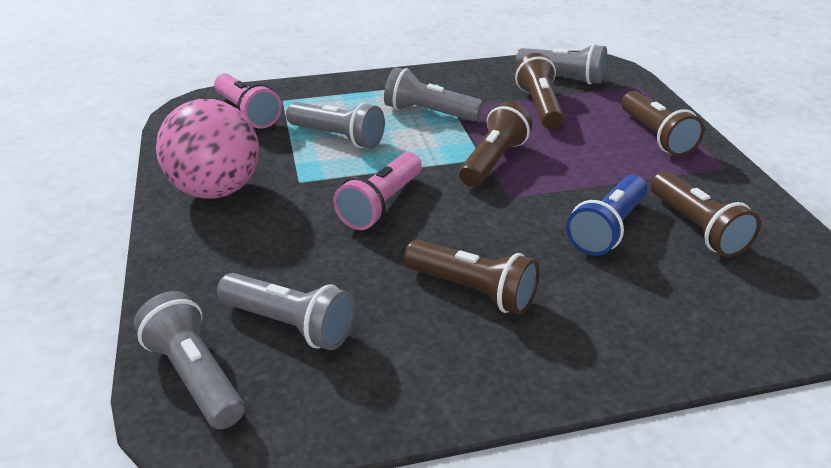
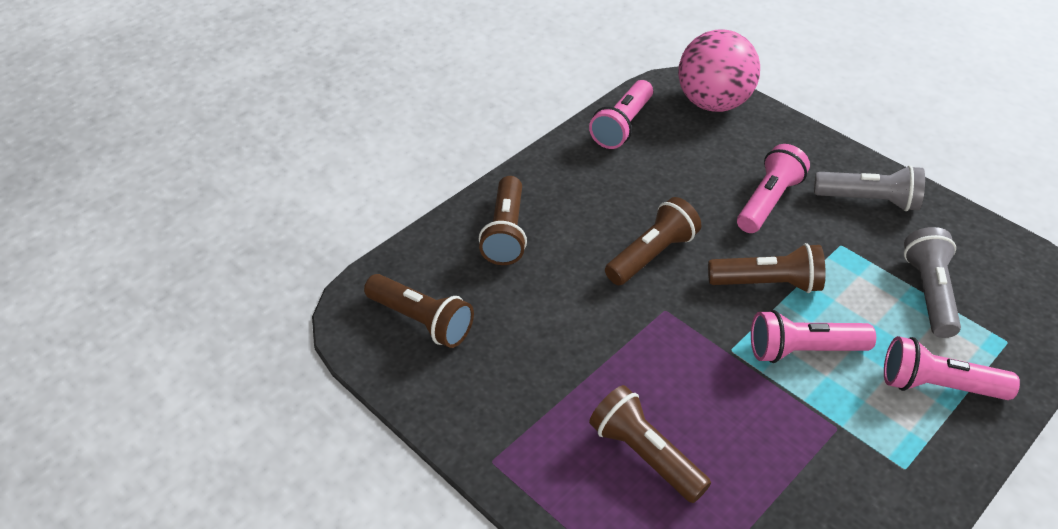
blue flashlight: [566,175,647,256] = 1 -> none = 0
grey flashlight: [134,291,244,429] [217,273,355,350] [286,102,385,148] [384,67,483,121] [516,44,607,85] = 5 -> [814,165,925,211] [904,227,961,338] = 2
pink flashlight: [214,74,282,129] [333,152,422,230] = 2 -> [589,80,653,149] [737,144,810,233] [751,310,876,363] [884,336,1020,400] = 4

